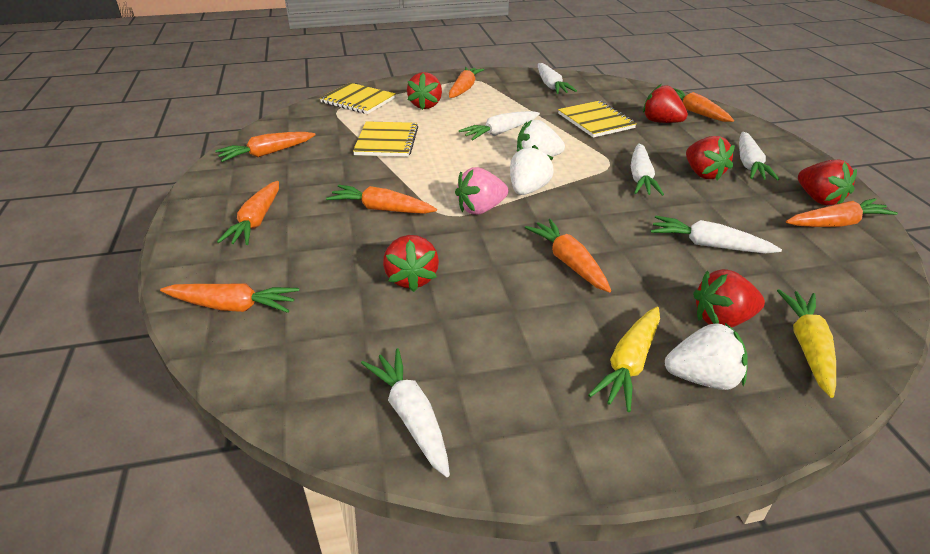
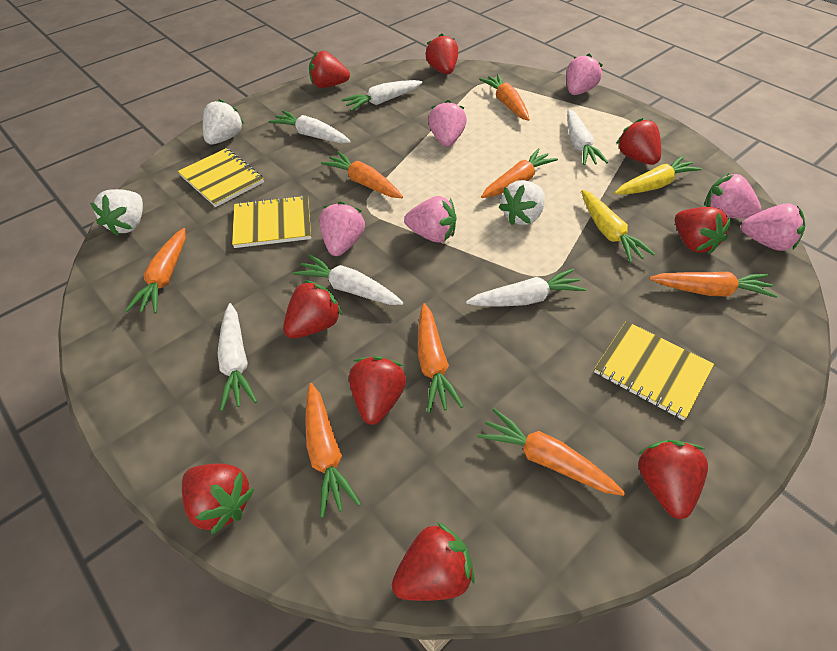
pink strawberry: [455,167,509,215] = 1 -> [319,201,365,256] [404,196,457,243] [428,100,467,147] [566,54,603,95] [704,173,761,218] [741,203,805,251] = 6
red strawberry: [383,235,439,292] [407,72,442,110] [643,84,688,123] [686,136,735,180] [693,269,765,328] [798,159,857,206] = 6 -> [182,464,254,535] [283,280,343,339] [309,51,350,88] [349,356,406,425] [392,522,475,601] [426,33,458,74] [616,118,661,165] [638,440,708,519] [675,207,732,254] = 9

